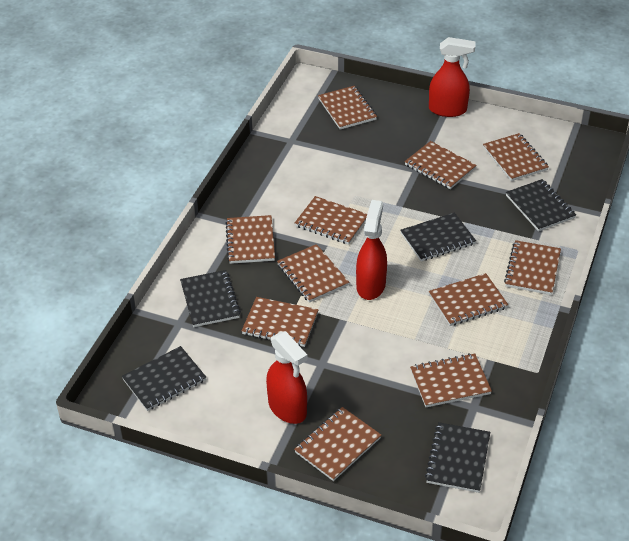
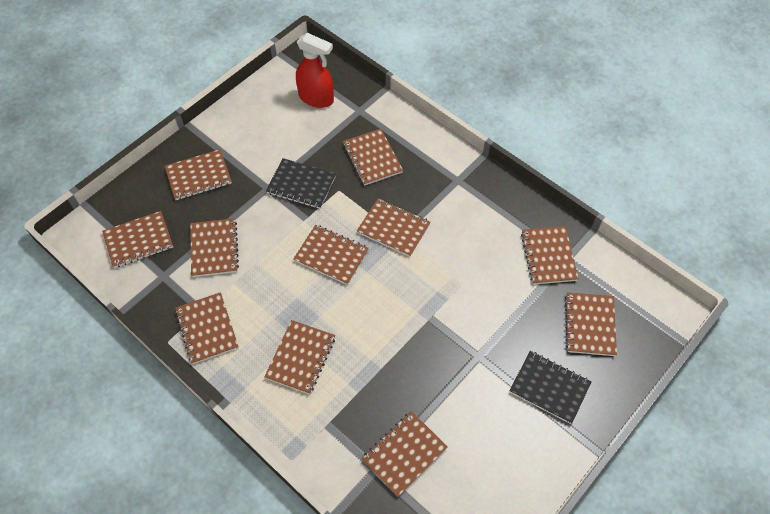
black notebook: [122,346,206,411] [180,270,241,327] [400,213,476,261] [425,422,490,493] [506,179,576,231] = 5 -> [266,158,336,209] [509,351,591,424] = 2
red spray bottle: [266,331,307,424] [356,200,387,300] [429,37,476,117] = 3 -> [296,33,334,108] = 1

